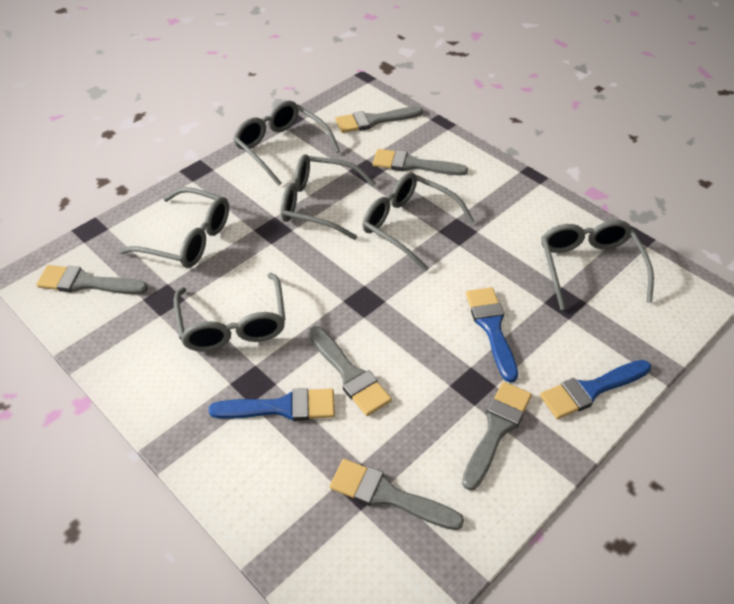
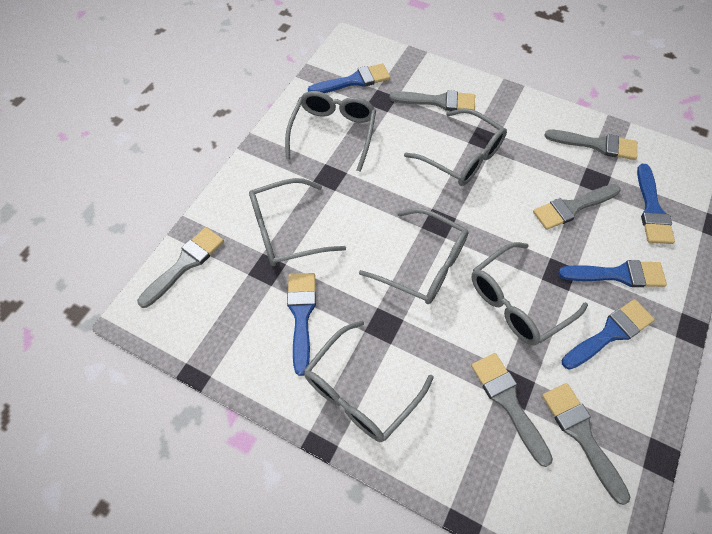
blue brush: [209,388,335,421] [466,287,518,383] [540,360,651,419] = 3 -> [287,273,316,376] [308,64,390,93] [558,260,667,287] [562,299,655,370] [637,164,675,244] = 5

